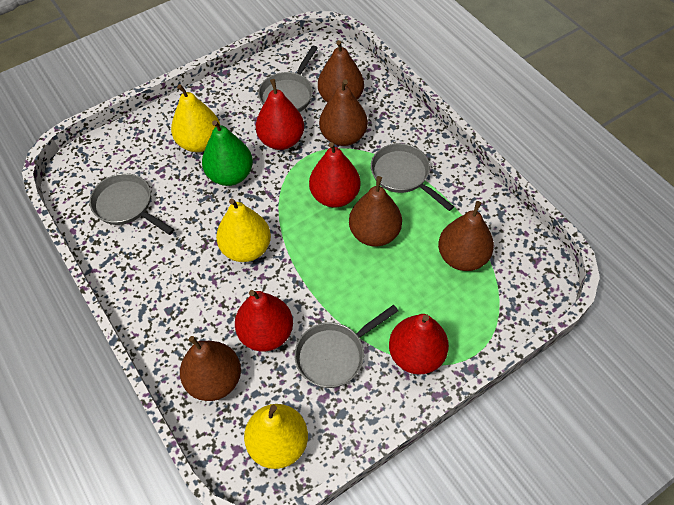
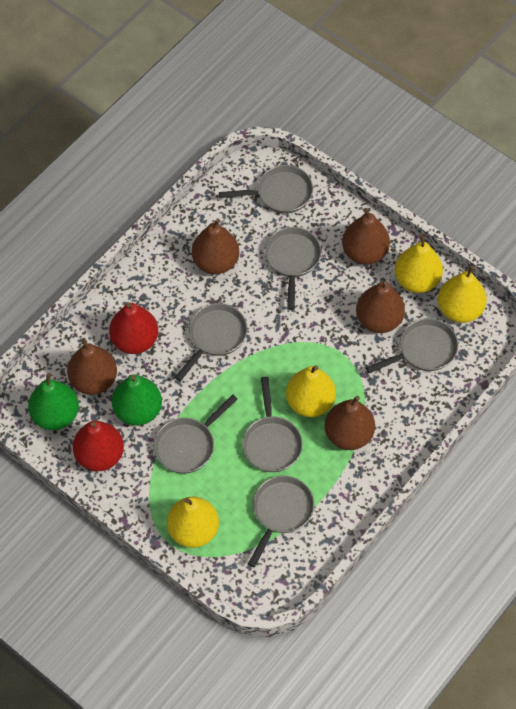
green pear: [202,120,253,186] = 1 -> [28,373,79,430] [112,375,162,426] = 2
grey pan: [89,173,174,235] [258,46,318,112] [294,305,398,388] [371,143,454,211] = 4 -> [154,394,238,474] [175,303,247,381] [219,165,313,214] [242,377,303,472] [248,476,314,567] [265,227,321,310] [366,318,458,374] = 7
red pear: [235,290,293,352] [256,79,304,150] [309,142,360,208] [389,314,449,375] = 4 -> [73,420,124,471] [109,302,158,354] = 2
yellow pear: [171,84,220,152] [216,199,271,262] [244,404,308,469] = 3 -> [167,497,219,548] [286,365,336,417] [395,234,443,293] [438,266,487,323] = 4

